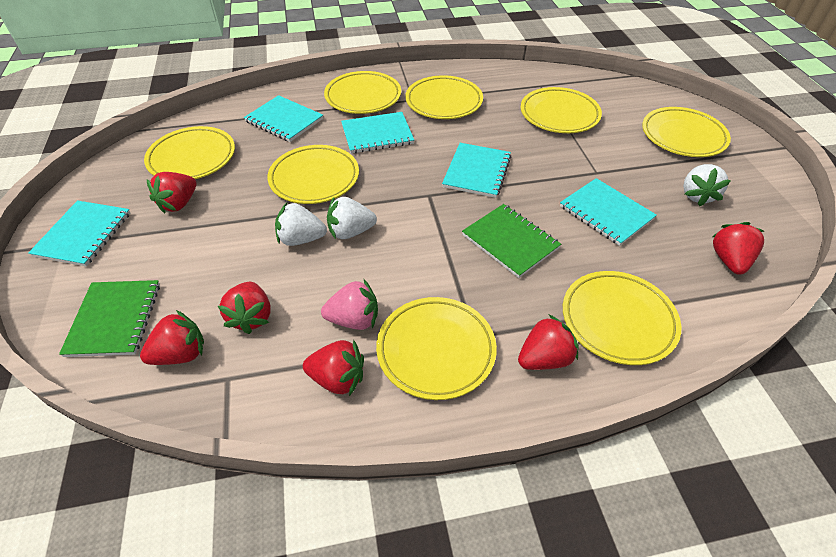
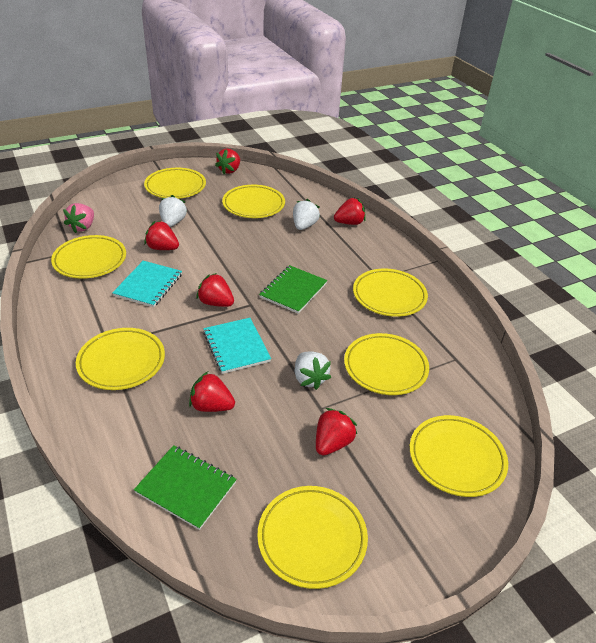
turquoise notebook: [28,201,130,267] [244,95,323,142] [341,112,414,154] [442,143,511,198] [560,178,657,246] = 5 -> [112,261,182,307] [203,318,271,374] = 2

